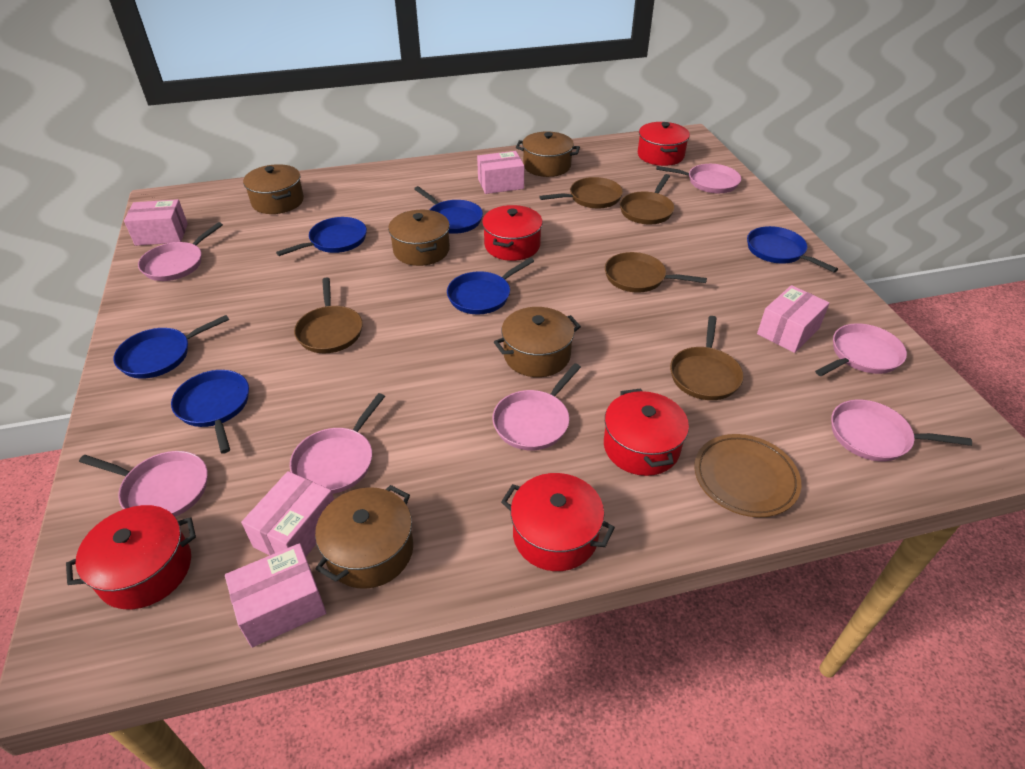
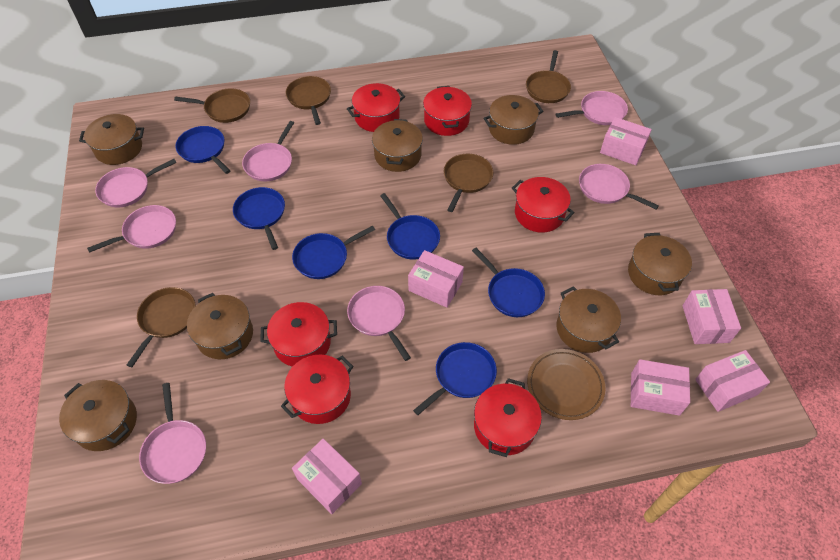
brown pot: [243,164,304,214] [315,485,413,589] [388,210,450,266] [494,307,581,377] [516,131,580,177] = 5 -> [59,380,137,451] [79,114,144,165] [187,293,253,359] [372,119,423,172] [484,95,543,145] [556,286,621,353] [628,233,692,295] = 7
pink box: [124,199,188,246] [225,543,326,647] [241,471,334,556] [477,151,524,194] [757,285,829,353] = 5 -> [292,439,362,514] [408,250,464,308] [600,117,652,165] [631,359,690,416] [683,289,741,344] [695,350,770,412] = 6
red pot: [66,505,196,609] [482,205,543,261] [501,473,615,571] [604,388,689,476] [638,122,690,166] = 5 -> [260,302,337,367] [281,355,354,424] [347,83,405,132] [423,86,472,136] [474,378,542,457] [512,177,575,233] = 6

